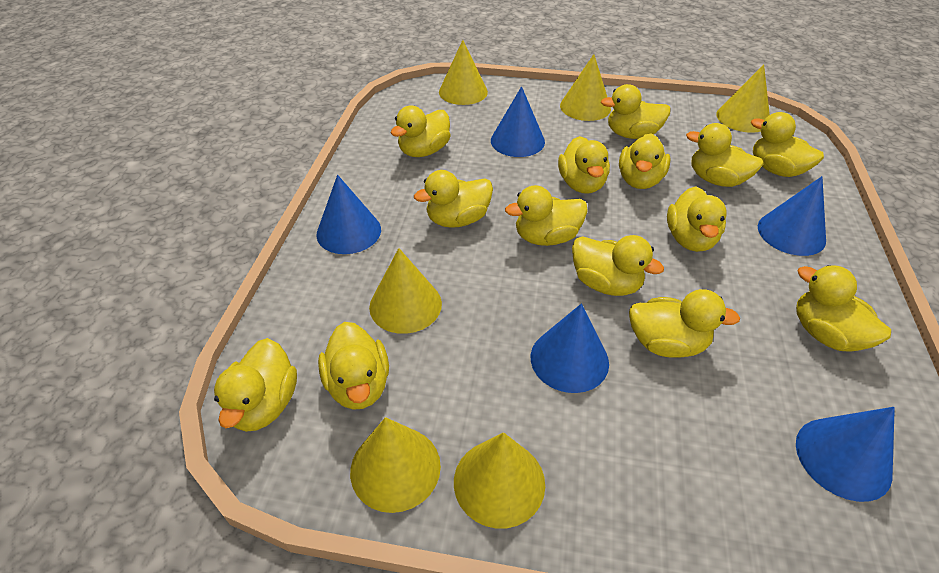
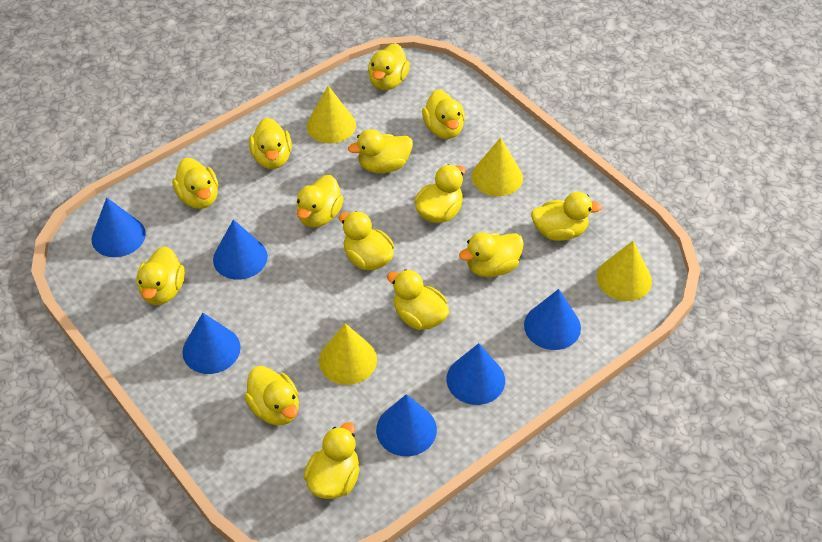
blue cone: [316,175,381,254] [491,86,545,157] [531,303,609,393] [758,176,826,256] [796,407,895,502] = 5 -> [92,198,146,257] [182,313,241,374] [213,220,268,280] [376,394,437,456] [447,343,505,405] [524,289,581,350] = 6
yellow cone: [350,417,441,513] [369,248,442,334] [439,40,488,105] [454,432,545,529] [560,54,611,121] [716,64,770,133] = 6 -> [307,86,356,143] [319,323,377,385] [472,138,523,196] [597,241,652,301] = 4

